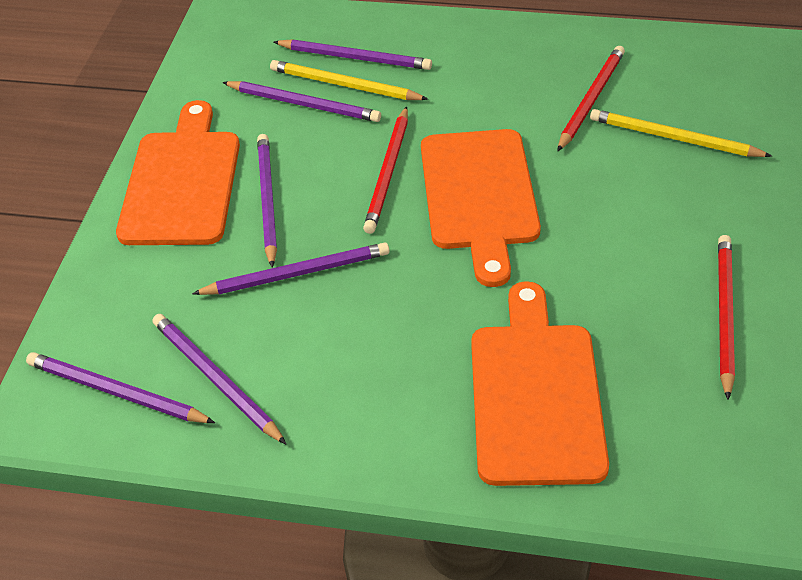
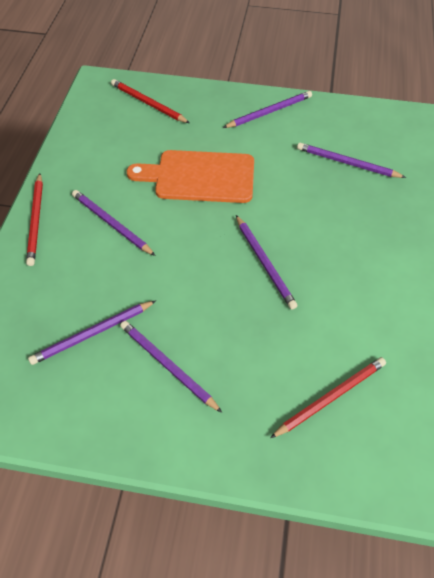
orange cutting board: [116,100,240,245] [421,129,541,287] [471,281,609,486] = 3 -> [127,150,254,203] = 1
yellow pencil: [270,60,428,100] [590,109,772,157] = 2 -> none = 0

